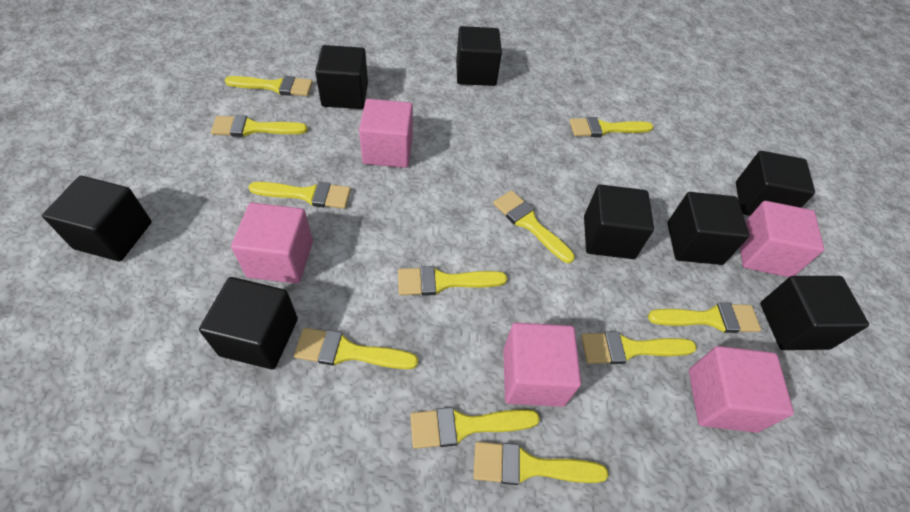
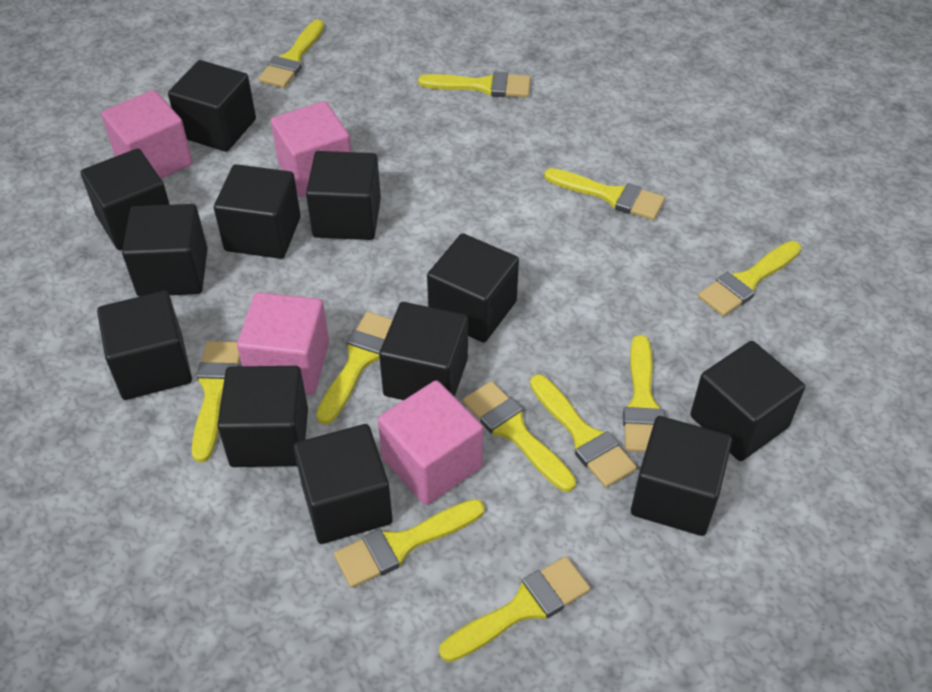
black cube: [42,176,152,261] [199,277,298,370] [315,45,368,109] [456,26,502,86] [584,184,654,259] [667,192,750,265] [736,151,815,216] [760,276,869,350] = 8 -> [81,148,170,250] [97,291,192,400] [122,204,208,296] [168,60,256,152] [214,164,301,259] [217,366,308,467] [294,424,393,544] [306,151,381,240] [379,302,468,400] [427,233,519,343] [631,416,732,536] [690,341,805,461] = 12
pink cube: [231,203,313,284] [359,99,413,168] [503,322,581,407] [689,346,794,433] [740,201,824,277] = 5 -> [101,90,193,179] [237,292,329,395] [271,101,351,197] [378,380,483,505] = 4

